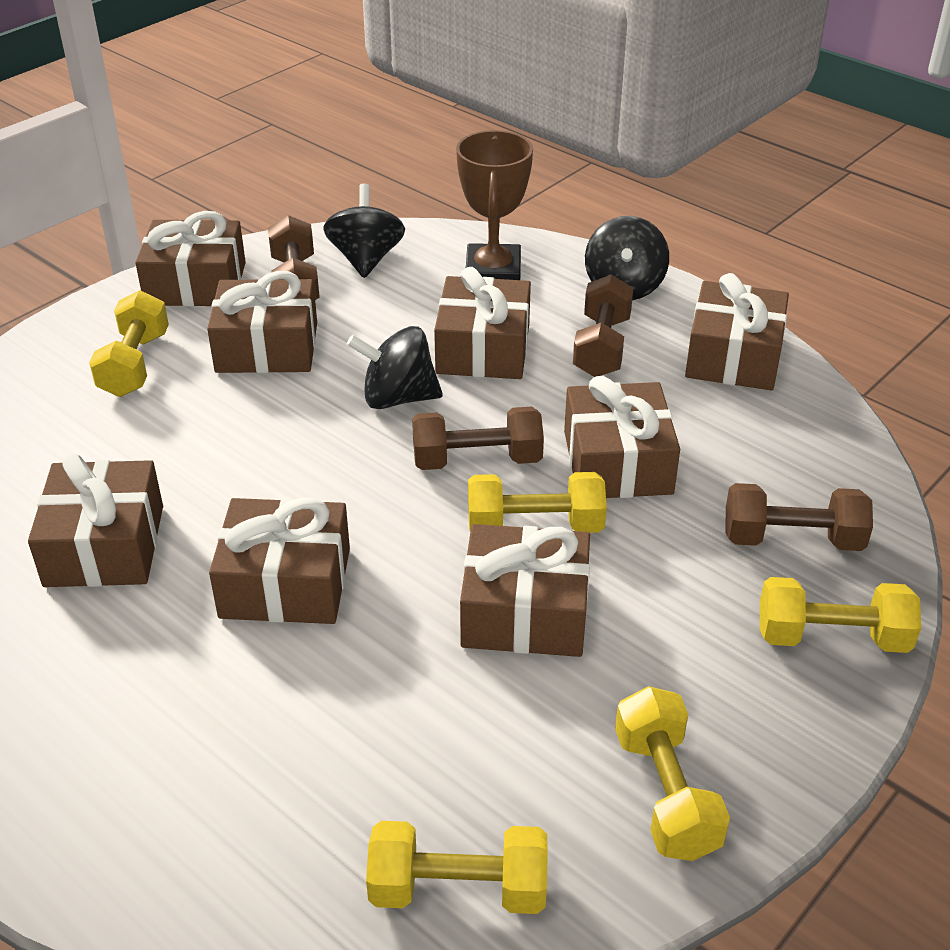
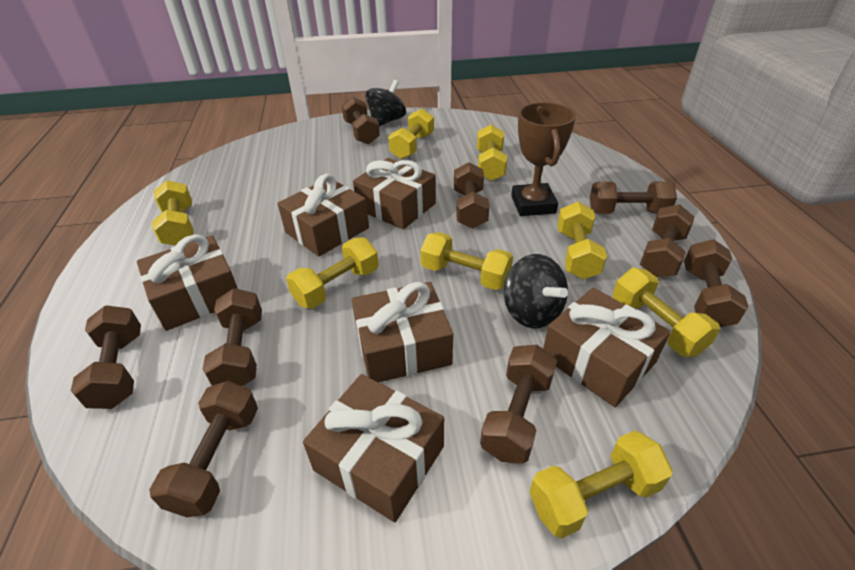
black spinning top: [323,184,405,278] [347,326,443,409] [585,216,669,300] = 3 -> [366,80,406,126] [504,254,568,328] = 2
brown dumbbell: [268,215,320,300] [412,407,544,470] [573,274,633,377] [726,483,873,551] = 4 -> [71,305,141,409] [149,381,258,517] [203,288,262,386] [342,97,380,144] [454,162,490,229] [480,345,557,463] [590,182,677,214] [640,204,694,277] [684,239,749,327] = 9
brown gift: [28,454,163,587] [135,211,246,307] [207,271,317,373] [209,498,350,624] [434,267,531,379] [460,524,590,657] [564,376,680,498] [685,273,789,390] = 8 -> [137,234,238,331] [277,174,369,256] [303,374,444,522] [352,282,453,382] [353,158,436,229] [543,287,671,407] = 6
yellow dumbbell: [89,290,169,397] [366,821,548,914] [468,472,607,533] [615,686,730,861] [760,577,921,653] = 5 -> [152,180,194,246] [286,238,379,308] [388,108,434,159] [420,232,513,290] [477,124,507,181] [530,431,673,538] [557,202,607,279] [613,268,720,357] = 8

